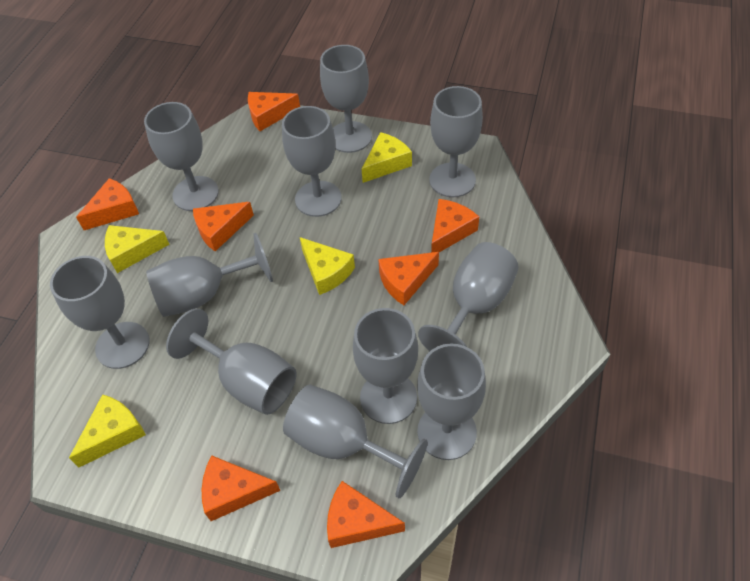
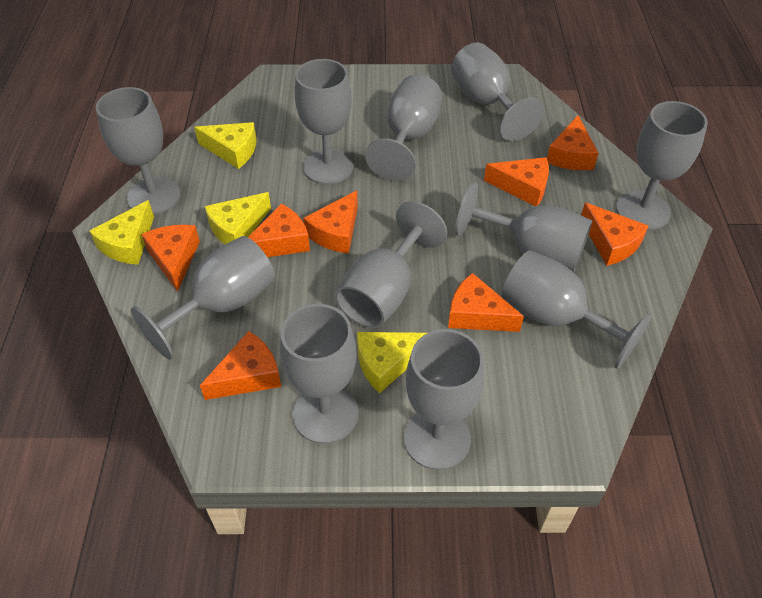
orange cheese: [76,178,139,230] [193,202,254,251] [202,455,280,521] [248,92,300,131] [327,481,405,548] [378,252,439,305] [431,199,479,253] = 7 -> [141,225,200,292] [200,331,281,400] [248,203,310,257] [303,190,358,253] [448,273,524,332] [484,157,549,206] [547,115,599,170] [581,202,648,266] = 8

